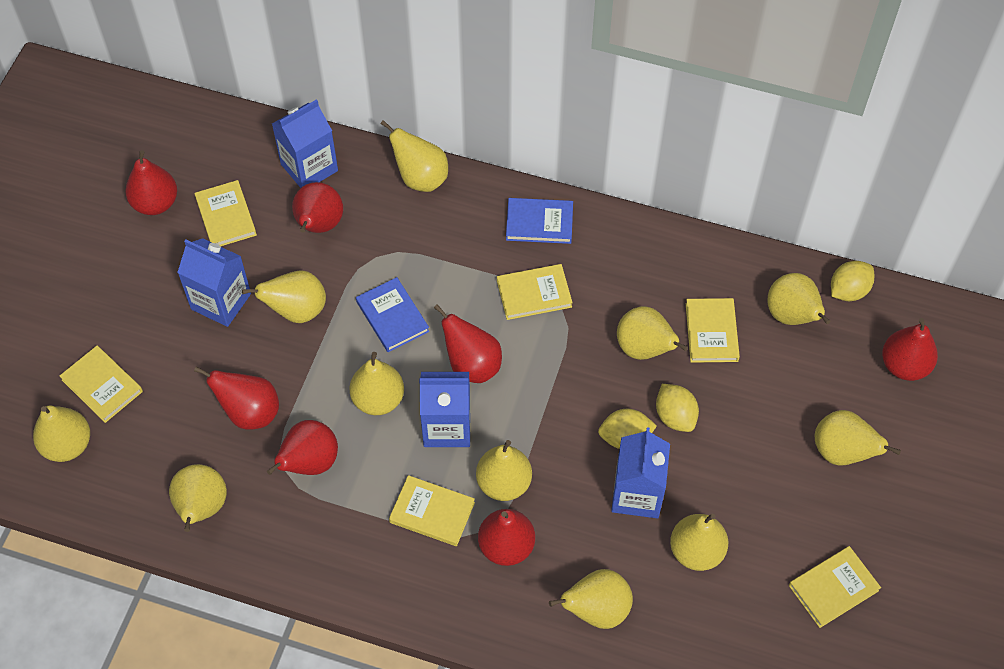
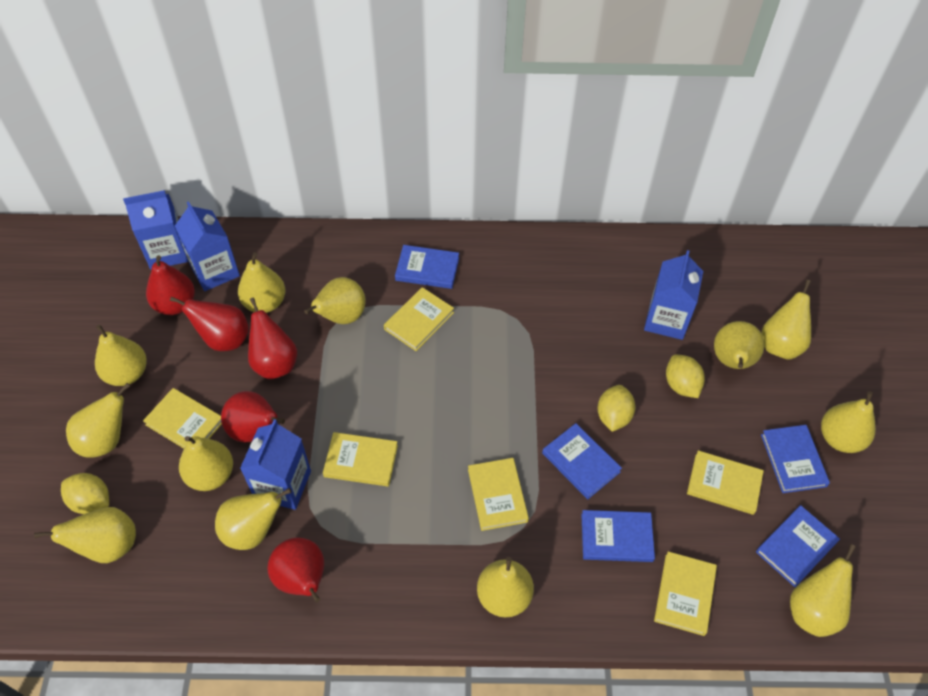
blue book: [356,277,429,352] [506,198,573,244] = 2 -> [395,245,459,289] [542,423,622,499] [581,510,655,562] [756,505,840,587] [761,425,830,493] = 5
red pear: [125,150,177,215] [194,367,279,429] [267,420,338,475] [292,182,343,233] [434,304,502,383] [478,509,535,566] [882,318,938,381] = 7 -> [146,255,195,315] [170,296,249,351] [221,391,285,442] [248,298,297,379] [267,537,324,602] = 5
yellow pear: [33,405,90,462] [169,464,227,532] [242,270,326,323] [349,352,404,415] [381,120,448,192] [476,440,532,501] [549,569,633,629] [617,306,688,360] [670,513,728,571] [767,273,831,325] [815,410,901,466] = 11 -> [34,507,136,563] [66,383,130,458] [95,325,147,386] [179,436,233,491] [215,488,292,550] [238,253,285,313] [304,277,366,324] [477,557,534,617] [714,321,764,369] [761,280,811,360] [790,544,856,637] [821,391,876,453] = 12

